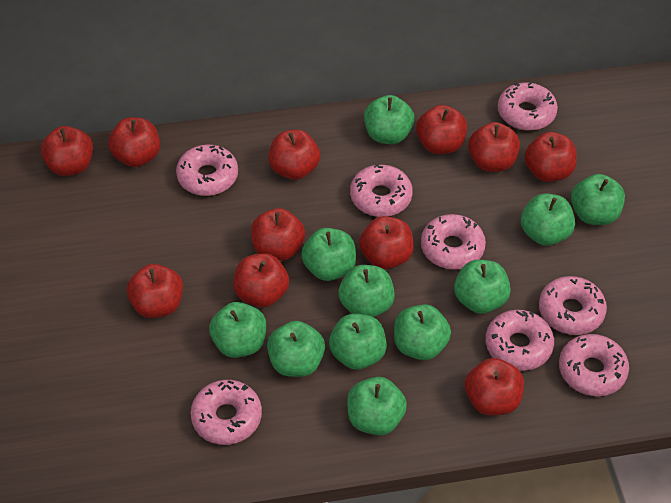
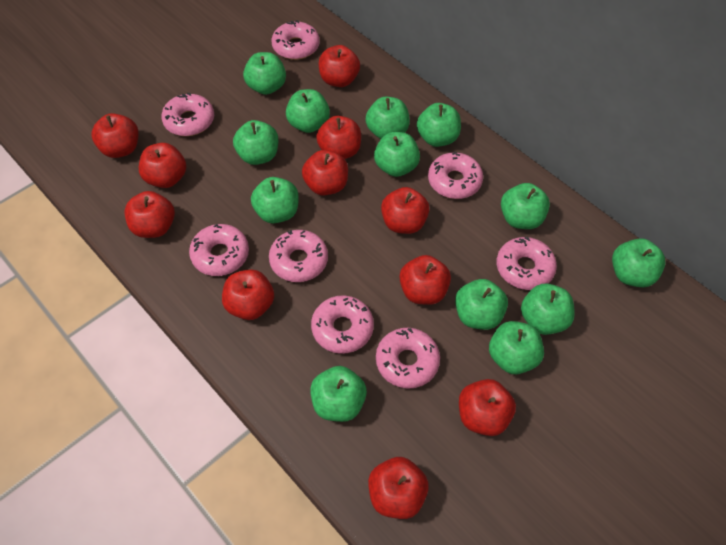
green apple: [209,302,266,358] [267,321,325,377] [301,228,356,281] [329,314,387,370] [338,265,395,317] [347,377,407,435] [364,95,414,144] [394,304,451,360] [454,260,511,314] [521,193,575,246] [571,174,625,225] = 11 -> [233,120,278,165] [243,52,286,95] [251,177,299,223] [286,89,330,133] [310,366,367,422] [366,97,410,139] [374,132,420,177] [417,103,461,147] [455,279,508,330] [489,321,544,374] [501,183,550,229] [521,284,575,335] [612,238,665,287] = 13

